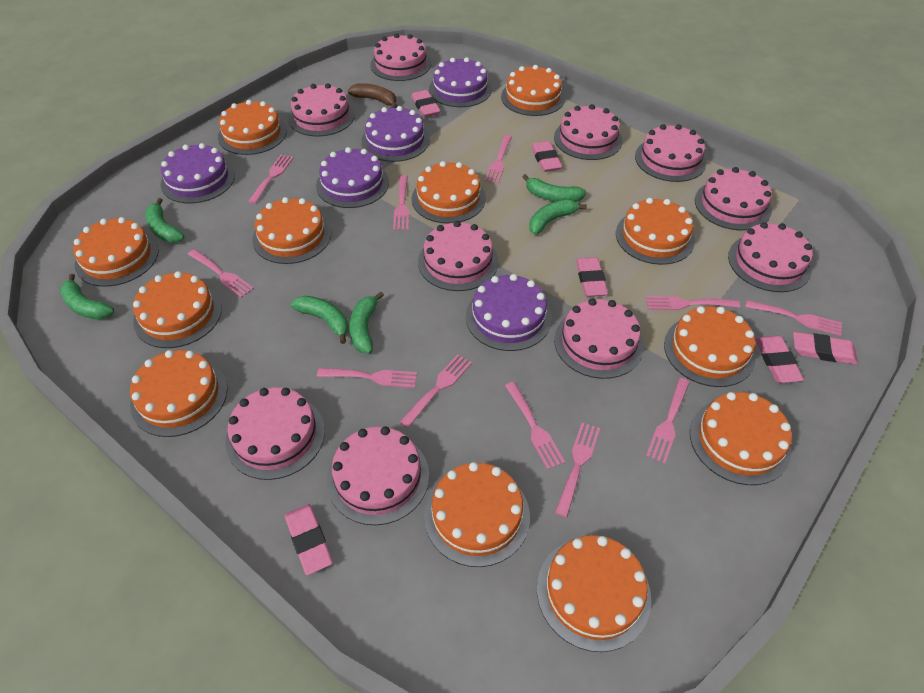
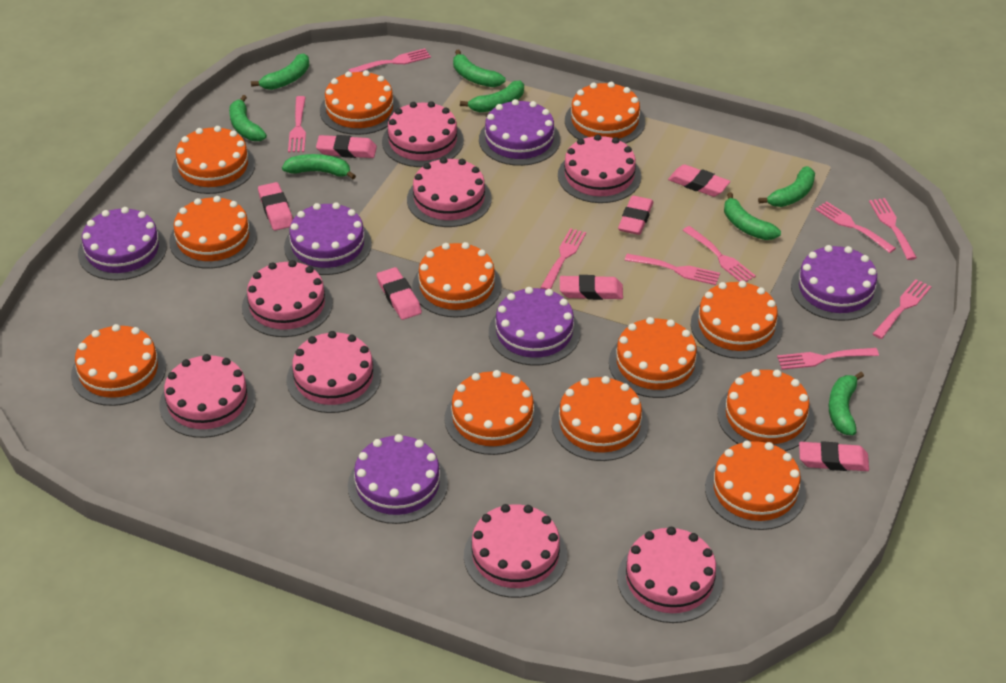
brown banana: [347,83,398,108] = 1 -> none = 0
green banana: [60,274,114,320] [145,198,185,243] [291,296,349,344] [349,292,384,353] [523,174,586,202] [529,199,587,235] = 6 -> [229,95,267,141] [251,53,309,90] [282,154,356,180] [453,50,505,87] [460,81,524,112] [724,192,781,240] [758,166,815,207] [829,372,864,435] = 8
pink cake: [225,387,325,480] [288,84,355,136] [327,426,429,525] [371,33,431,81] [418,221,498,291] [554,104,623,160] [554,298,644,379] [635,124,706,182] [695,167,772,230] [728,222,813,292] = 10 -> [159,354,256,438] [242,260,333,337] [287,331,381,413] [382,101,464,167] [407,157,492,227] [464,504,567,598] [558,134,641,203] [617,527,723,623] = 8
pink eraser: [285,504,333,575] [411,90,441,117] [531,141,562,172] [576,257,608,297] [755,336,804,383] [793,332,858,365] = 6 -> [258,182,293,231] [316,135,377,158] [377,267,422,320] [560,275,623,300] [618,196,653,235] [668,164,730,197] [799,441,869,471] = 7
pink fork: [188,249,254,298] [248,155,293,204] [317,368,417,388] [393,175,409,230] [400,354,472,428] [485,135,512,184] [505,382,565,470] [555,423,600,518] [646,296,740,310] [646,378,690,463] [745,300,842,336] = 11 -> [288,96,306,152] [349,48,431,73] [540,228,586,290] [624,254,720,285] [682,226,756,282] [777,348,879,370] [815,201,896,253] [869,198,917,260] [873,279,932,339] = 9
purple cake: [161,143,235,203] [316,147,389,208] [361,106,430,162] [429,57,492,107] [466,274,552,351] = 5 -> [78,207,167,280] [284,202,372,275] [348,434,448,524] [479,99,560,166] [489,287,581,366] [791,245,881,321] = 6

